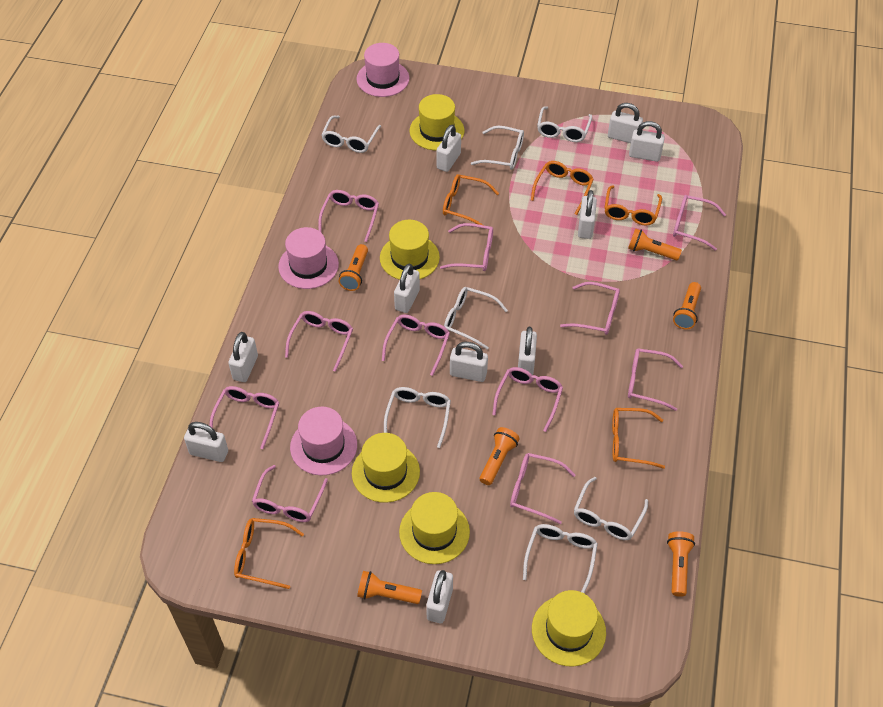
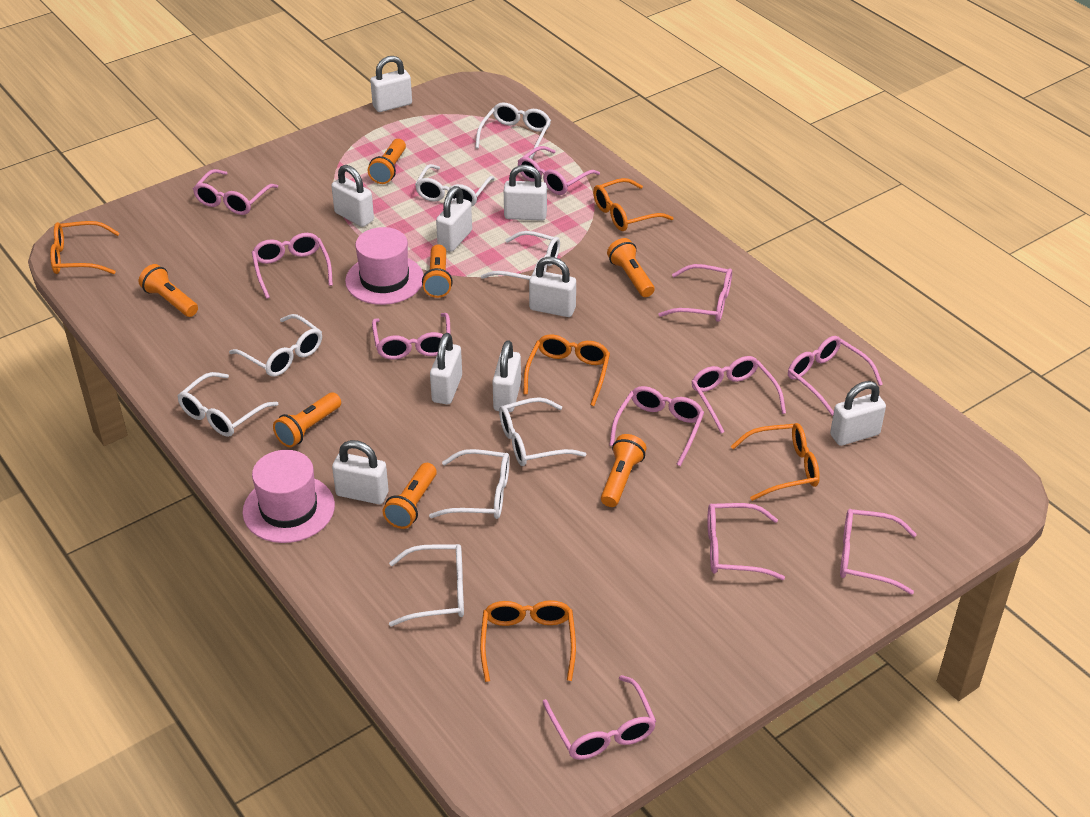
orange flashlight: [339,244,368,291] [357,571,422,604] [480,427,520,485] [628,228,682,260] [667,531,695,597] [673,282,701,330] = 6 -> [139,264,198,317] [273,392,341,447] [368,139,406,184] [382,463,437,529] [422,244,453,298] [601,434,647,507] [607,238,655,297] = 7
pink hat: [278,227,339,289] [290,407,357,475] [356,43,409,97] = 3 -> [242,450,335,543] [345,227,424,305] = 2
white glasses: [321,116,381,153] [384,387,451,448] [444,287,508,350] [471,126,524,170] [523,524,598,593] [537,106,592,142] [574,477,648,540] = 7 -> [178,372,279,437] [229,314,322,377] [389,544,464,627] [415,164,495,207] [429,449,510,519] [475,102,551,159] [481,231,560,280] [499,397,586,466] = 8
white padlock: [184,422,228,462] [228,332,258,382] [394,264,420,313] [426,570,453,623] [436,125,461,172] [450,342,488,382] [518,327,537,375] [578,190,597,239] [608,103,643,143] [629,121,665,162] = 10 -> [331,165,374,227] [332,440,389,504] [370,56,412,112] [430,333,462,404] [436,186,472,252] [492,340,521,412] [504,165,547,221] [529,257,576,317] [830,381,886,446] = 9
yellow hat: [352,433,420,503] [380,220,440,280] [399,492,470,564] [410,94,464,150] [532,590,606,666] = 5 -> none = 0

